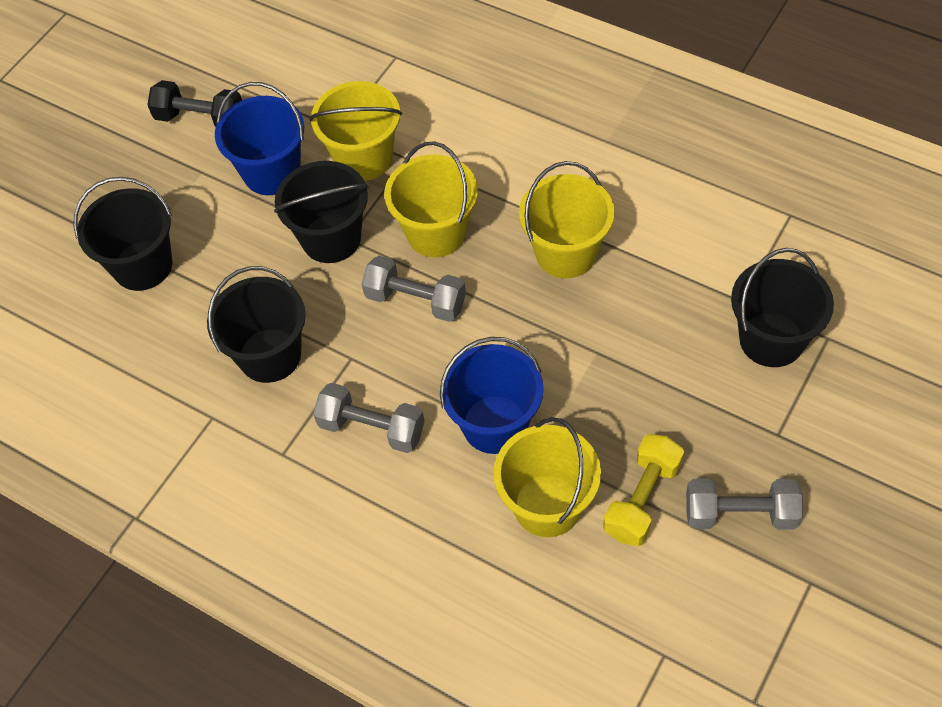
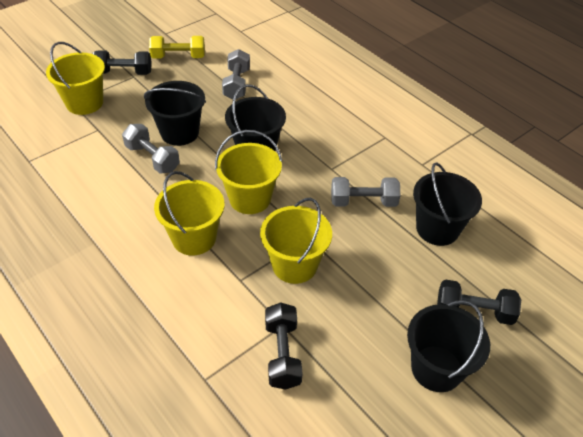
black dumbbell: [147,80,242,127] = 1 -> [92,50,152,75] [265,302,303,390] [437,279,521,325] = 3
blue bucket: [215,82,304,195] [440,337,544,454] = 2 -> none = 0

